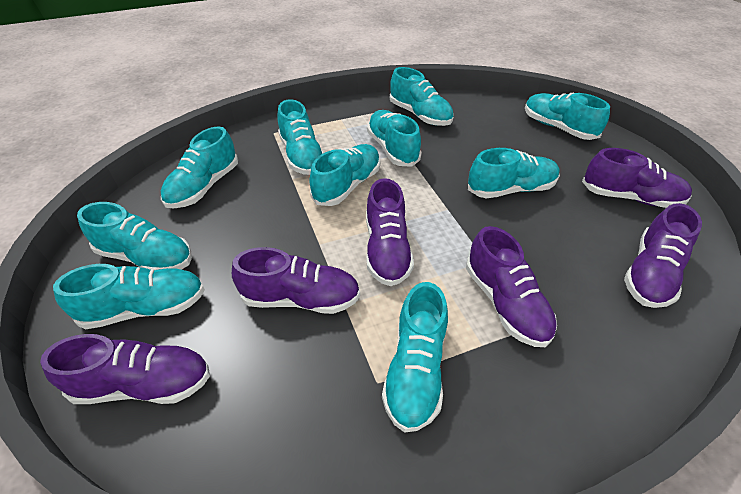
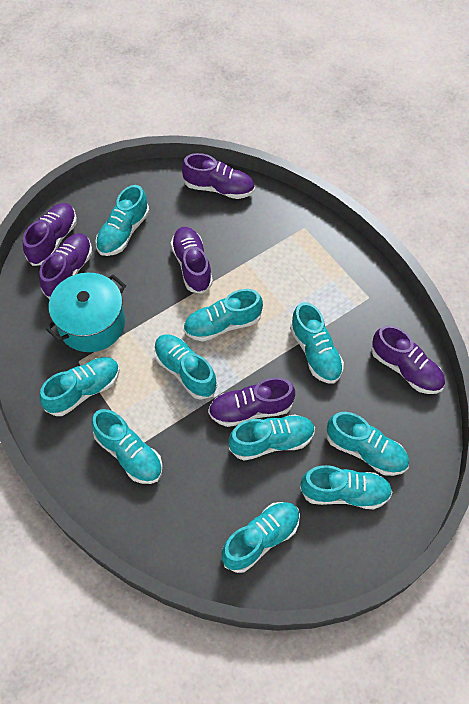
turquoise pot: none = 0 -> [46,273,126,352] = 1

